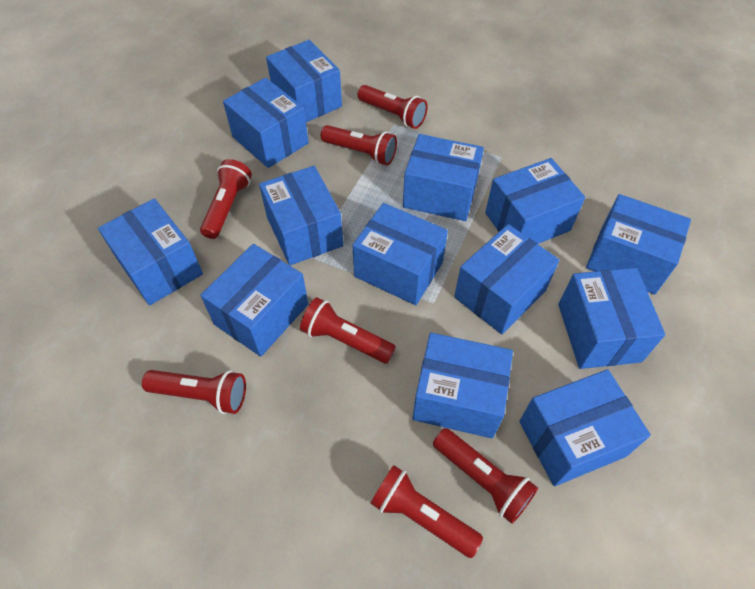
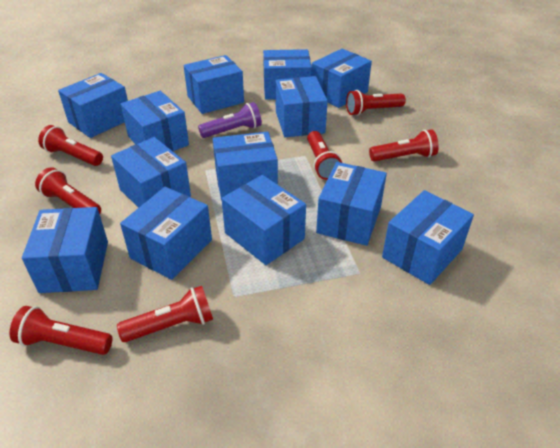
purple flashlight: none = 0 -> [198,102,262,138] = 1

